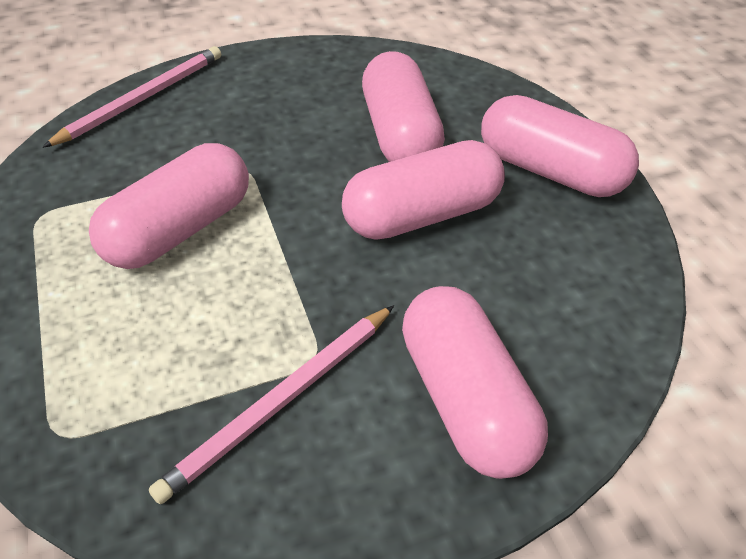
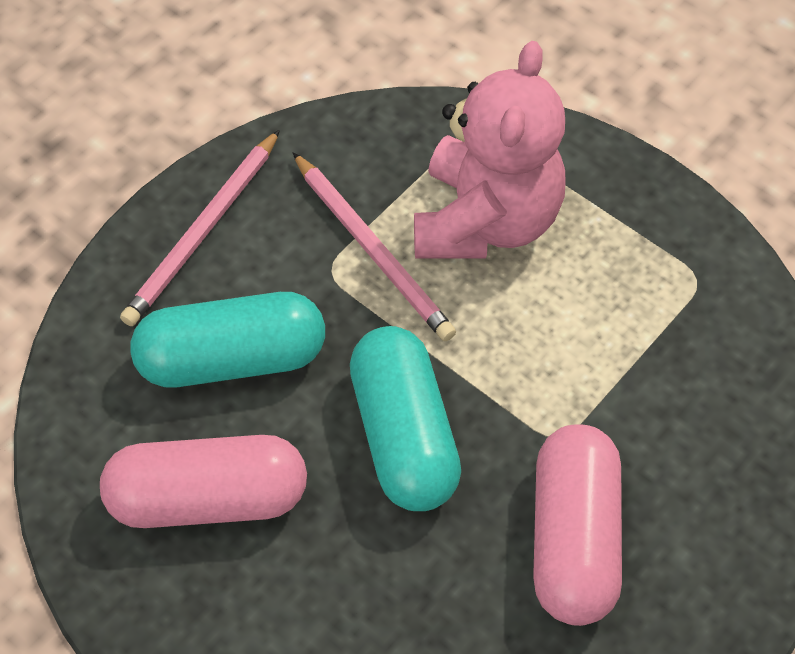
pink capsule: [89,143,249,269] [342,140,505,240] [362,51,445,162] [402,286,548,479] [481,95,639,197] = 5 -> [100,435,307,528] [533,424,622,626] = 2
pink teddy bear: none = 0 -> [414,41,566,258] = 1
turquoise capsule: none = 0 -> [130,292,325,387] [350,326,461,511] = 2

